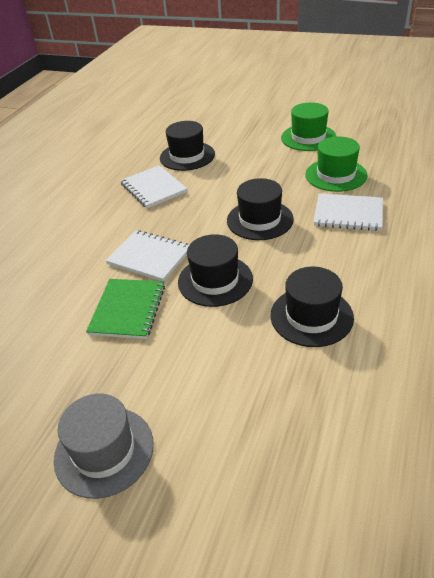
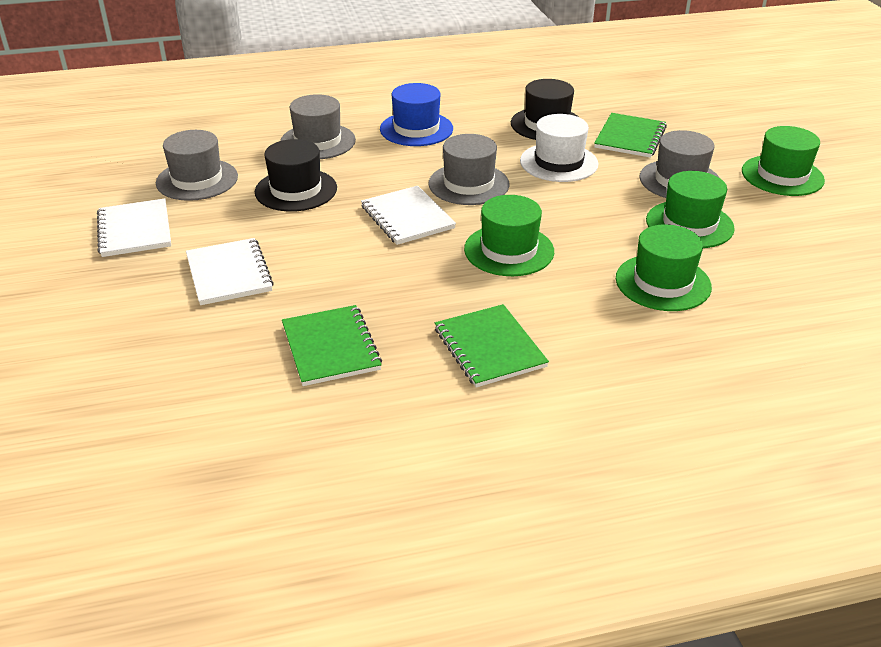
black hat: [160,121,215,171] [178,234,253,307] [227,178,294,240] [270,267,354,347] = 4 -> [255,139,337,212] [511,79,580,140] = 2
blue hat: none = 0 -> [380,83,453,146] = 1
green hat: [281,102,336,151] [305,136,368,192] = 2 -> [464,195,554,276] [616,224,712,311] [646,171,735,248] [742,126,825,196] = 4
green notebook: [86,279,165,339] = 1 -> [282,305,382,386] [435,304,549,388] [594,113,667,158] = 3
grey hat: [54,394,154,499] = 1 -> [156,130,238,201] [280,94,356,159] [428,134,510,205] [639,130,720,198] = 4
white hat: none = 0 -> [520,114,599,182] = 1

